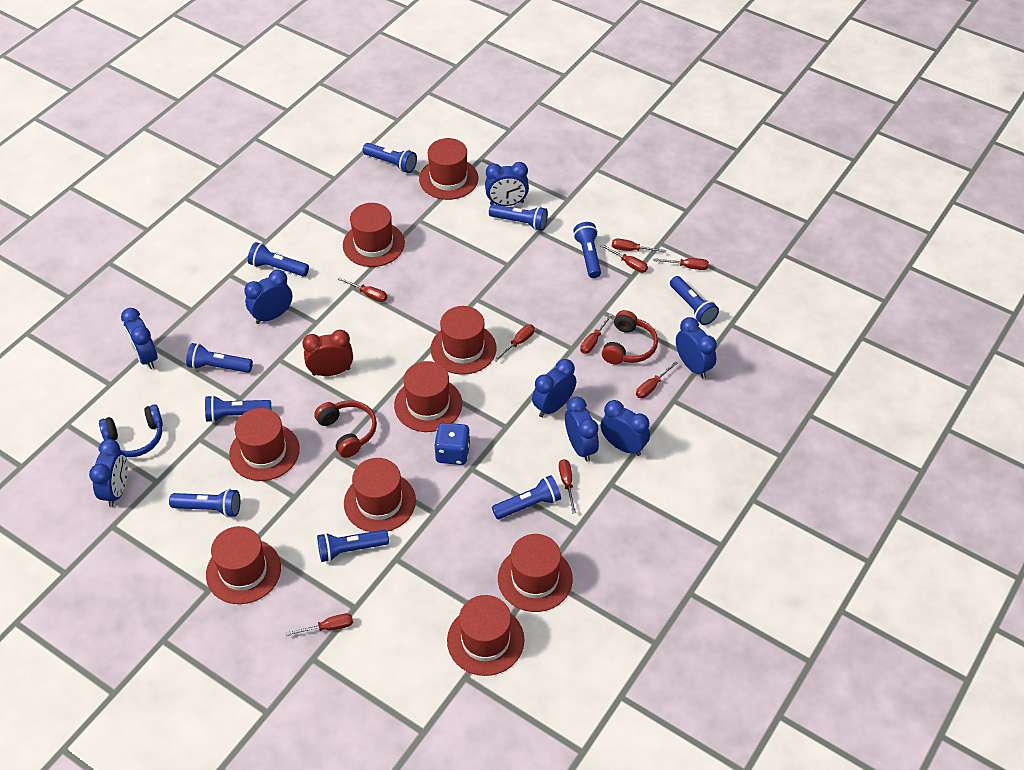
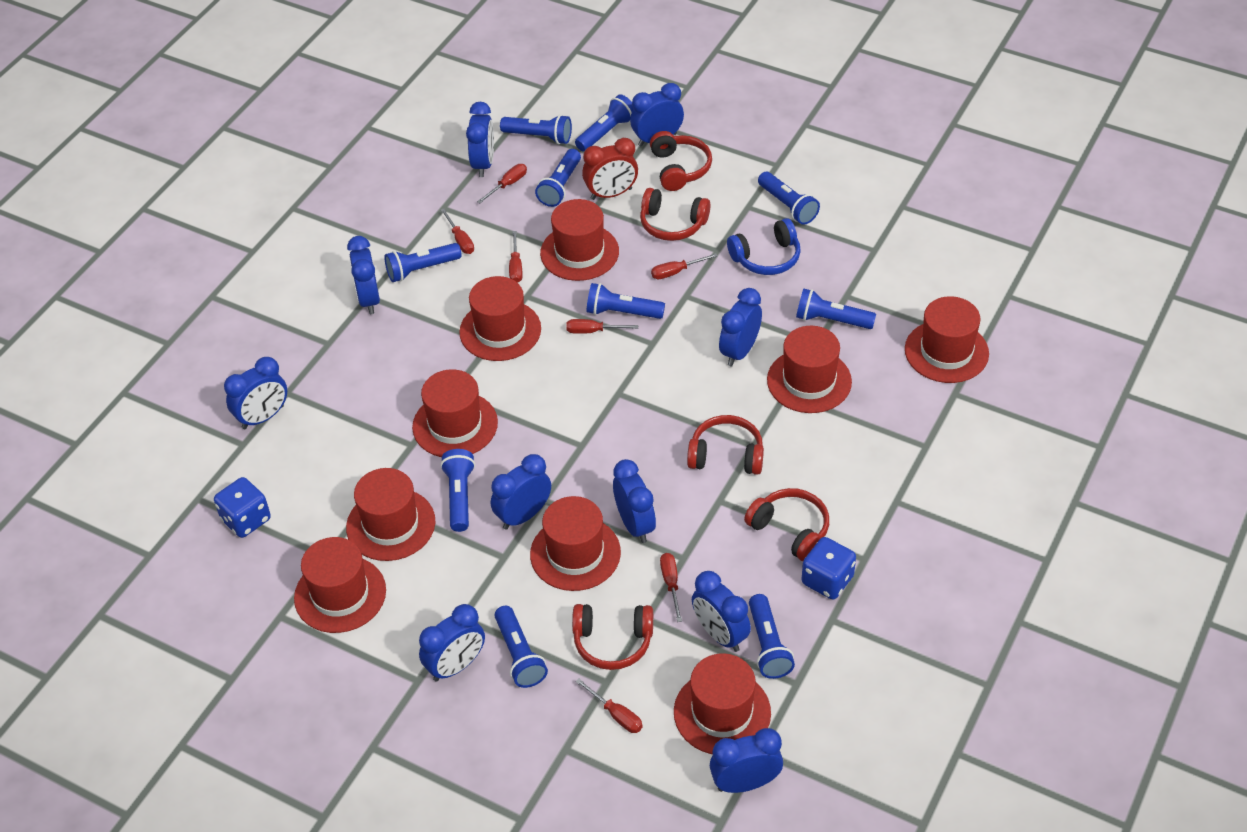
blue clock: [89,439,128,507] [121,308,157,369] [244,270,292,324] [485,162,529,206] [532,359,576,417] [565,397,599,462] [601,400,650,456] [676,317,717,378] = 8 -> [224,357,287,429] [347,236,380,314] [419,604,485,681] [466,102,494,177] [491,454,551,530] [613,459,656,543] [630,83,684,147] [692,571,751,652] [710,728,783,793] [719,288,762,367] = 10
blue dice: [434,423,470,465] = 1 -> [214,477,271,538] [802,537,856,600] = 2
red headphones: [314,400,377,458] [602,310,658,364] = 2 -> [572,604,653,670] [640,188,710,241] [650,131,712,191] [687,415,764,475] [744,488,829,561] = 5
red screwdriver: [286,613,353,636] [338,277,387,302] [494,324,535,362] [559,459,576,513] [580,313,613,354] [601,244,648,273] [612,238,666,253] [636,361,678,398] [653,258,709,270] = 9 -> [441,208,474,254] [477,164,527,203] [509,231,523,283] [566,319,638,334] [575,679,643,733] [651,253,718,279] [660,553,682,622] = 7

